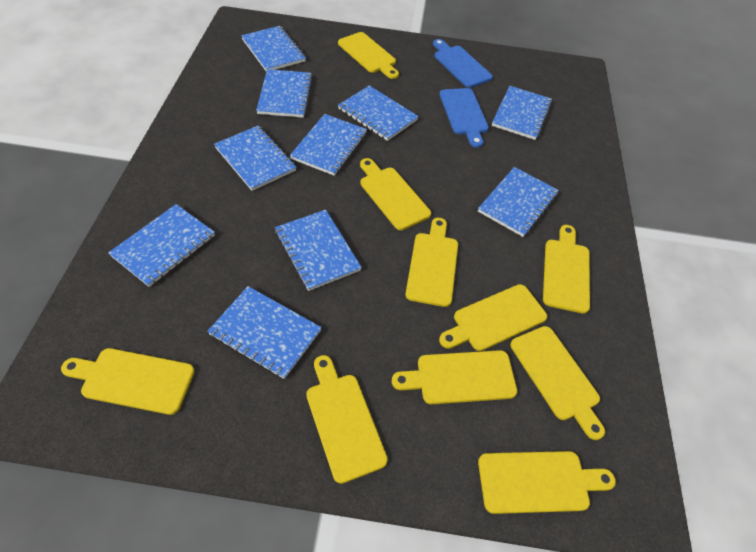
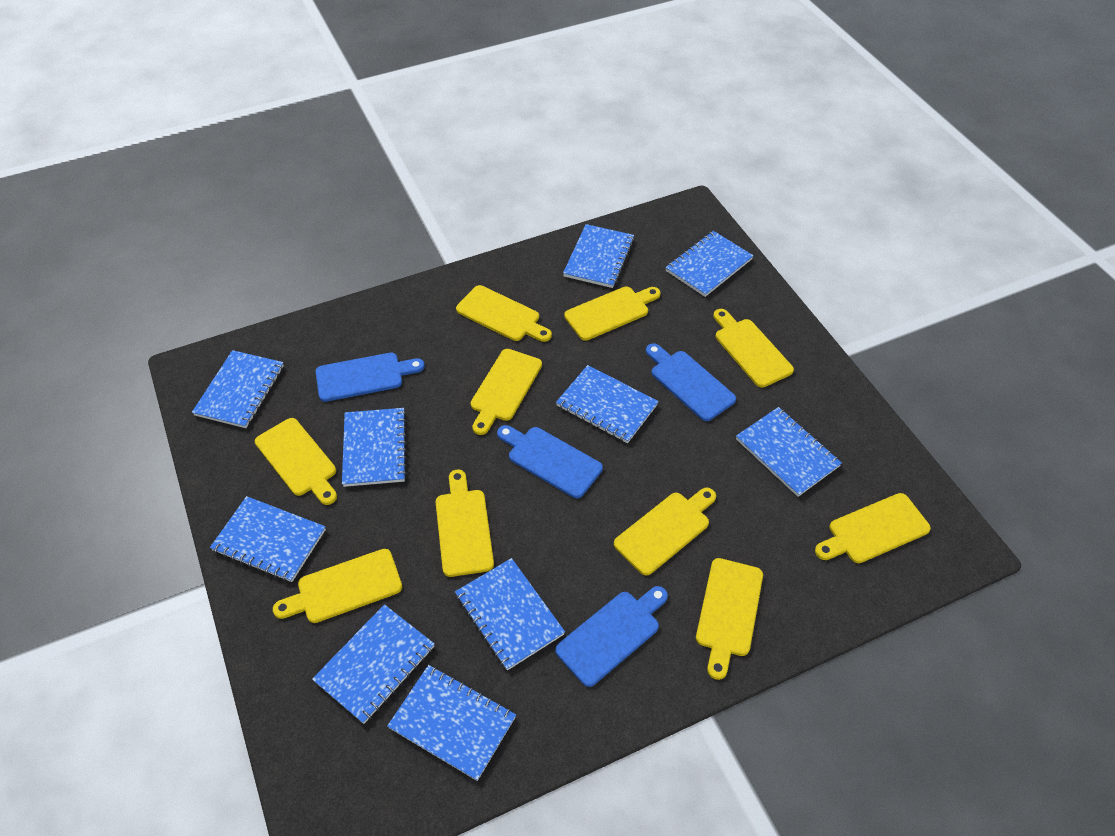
blue cutting board: [433,39,493,88] [439,88,489,148] = 2 -> [316,353,425,402] [497,425,603,498] [555,586,668,687] [646,343,736,421] = 4

